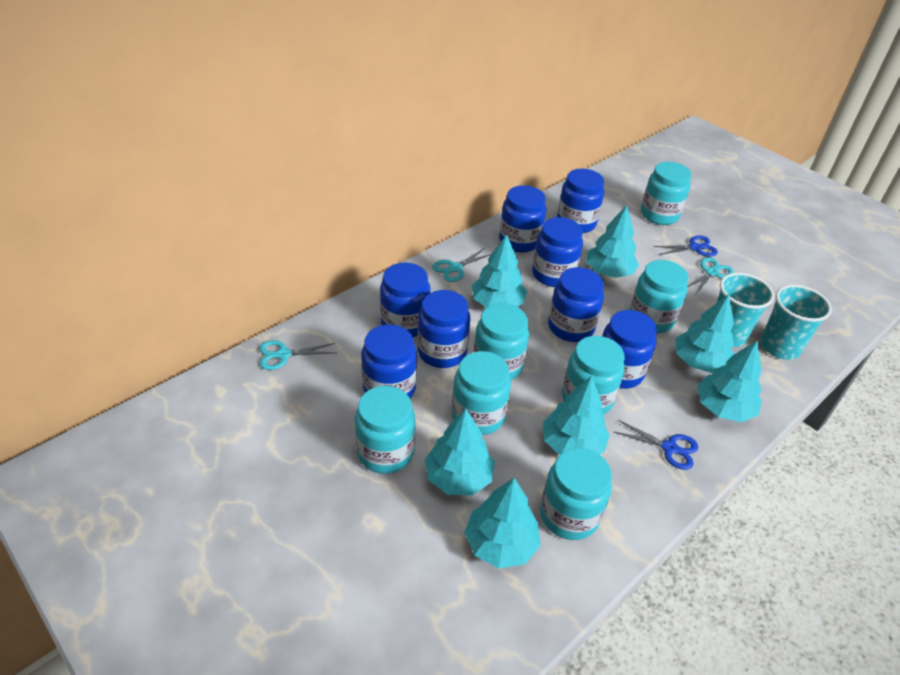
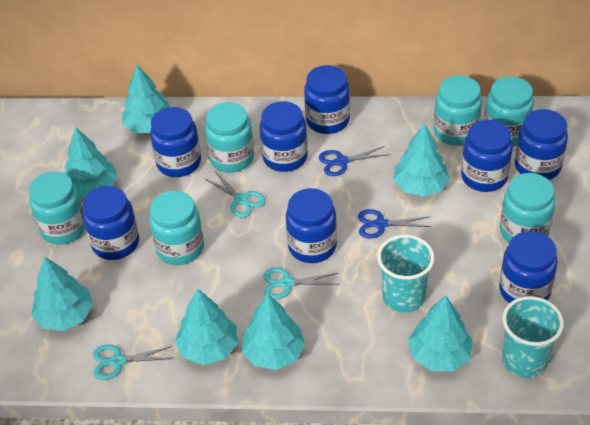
turquoise jar: [355,386,415,474] [452,351,511,435] [474,303,529,380] [540,448,612,540] [562,336,625,414] [629,260,689,333] [641,162,691,225] = 7 -> [29,172,85,245] [149,191,204,265] [205,102,254,173] [434,76,482,146] [484,76,534,146] [500,173,556,243] = 6

